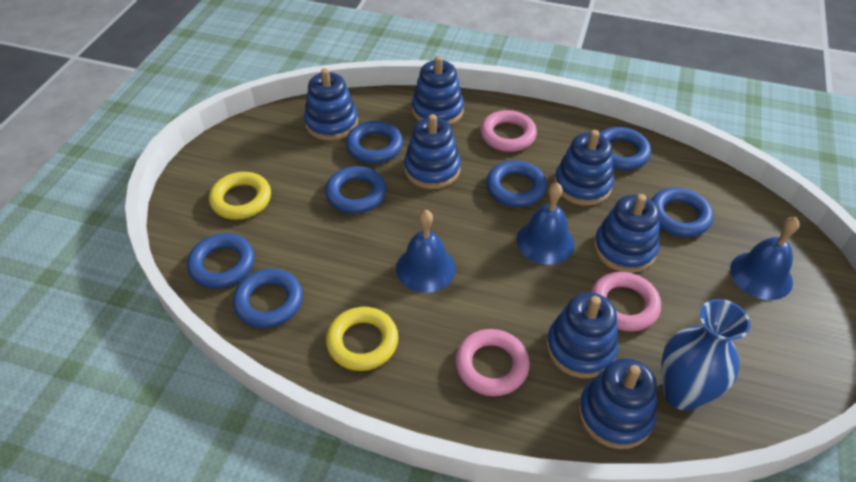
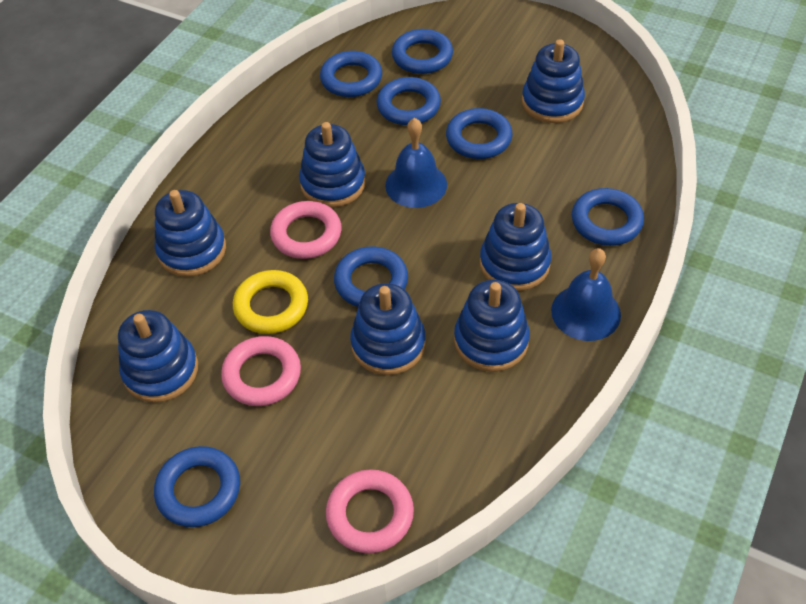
blue bell: [396,210,456,293] [516,183,575,265] [730,217,800,300] = 3 -> [385,118,447,208] [551,248,621,341] = 2
blue vase: [661,299,751,411] = 1 -> none = 0
yellow ring: [209,172,271,220] [326,307,398,371] = 2 -> [233,270,308,334] = 1

